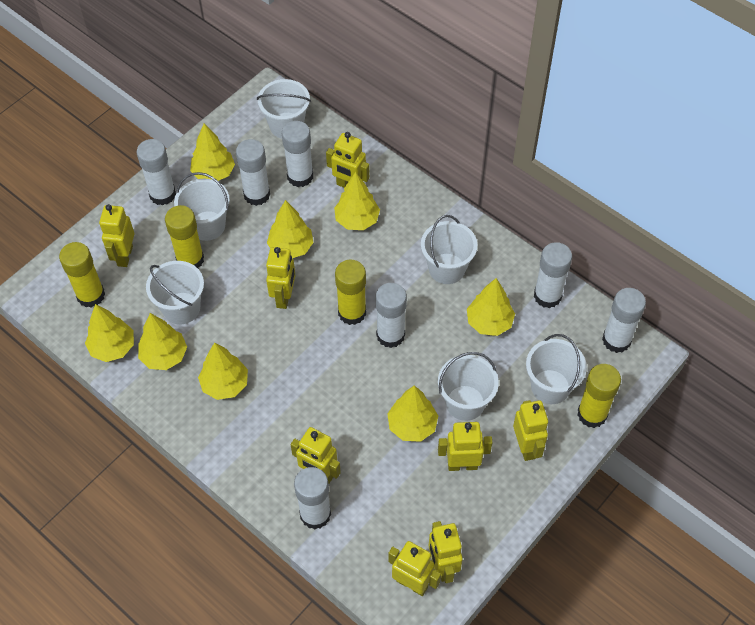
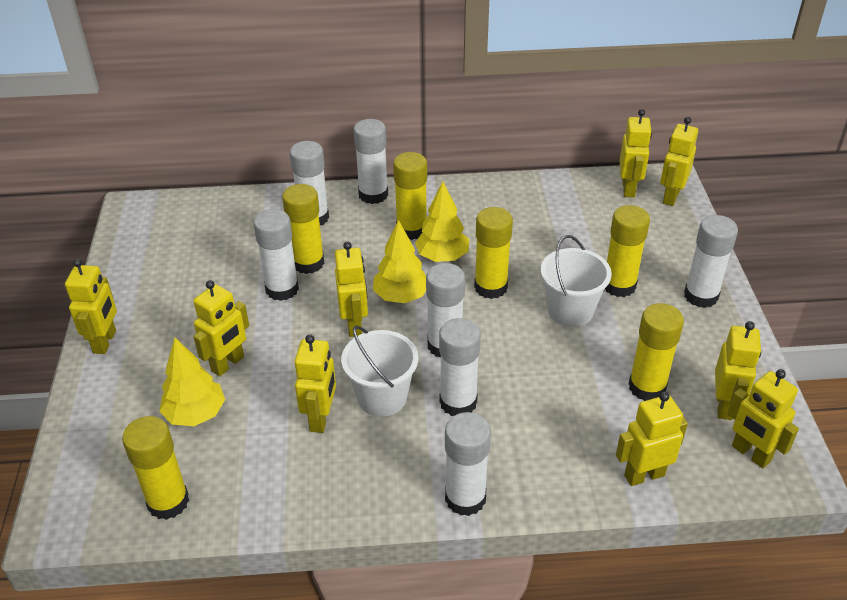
white bucket: [146,261,204,324] [174,172,230,241] [257,79,311,139] [421,215,477,284] [438,352,499,421] [526,334,587,404] = 6 -> [341,326,419,417] [541,235,612,327] = 2
yellow glue stick: [59,242,105,308] [165,205,204,268] [335,260,366,325] [577,364,621,428] = 4 -> [122,416,189,520] [282,184,325,274] [393,152,427,240] [474,207,513,299] [605,205,650,297] [629,303,684,401] = 6
yellow robot: [99,204,134,267] [266,247,296,309] [291,427,341,484] [326,132,370,188] [388,541,441,596] [429,521,463,583] [438,422,493,471] [513,400,548,461] = 8 -> [65,259,117,354] [193,280,249,376] [295,334,336,433] [335,242,368,337] [616,392,688,486] [620,109,652,198] [660,117,698,206] [715,321,761,420] [727,369,799,468] = 9
yellow tree: [85,304,134,362] [138,313,187,370] [190,124,235,181] [198,343,248,400] [267,200,314,258] [334,172,380,230] [387,386,438,442] [467,278,515,336] = 8 -> [159,338,225,426] [373,220,426,303] [415,182,469,262] = 3

